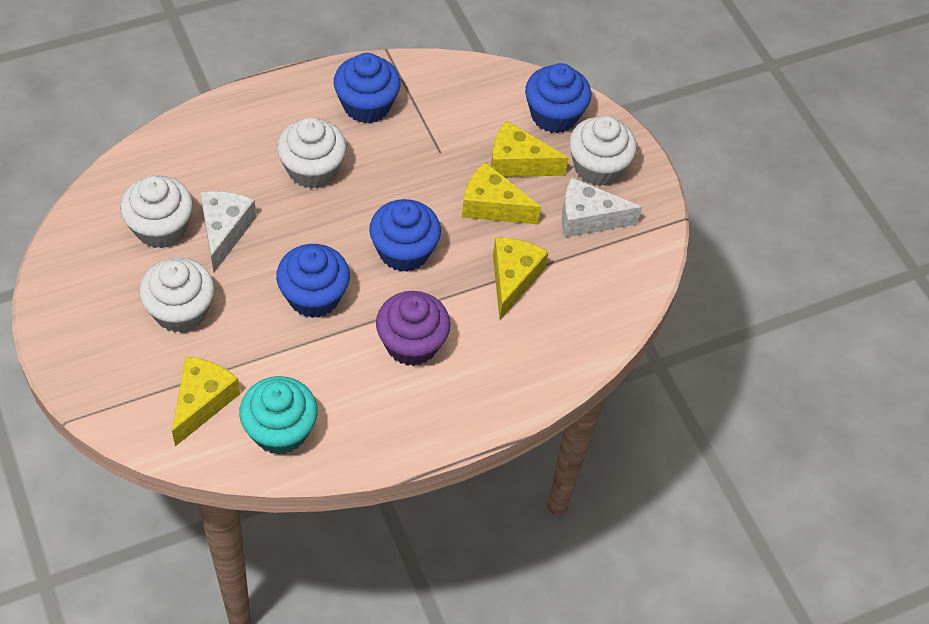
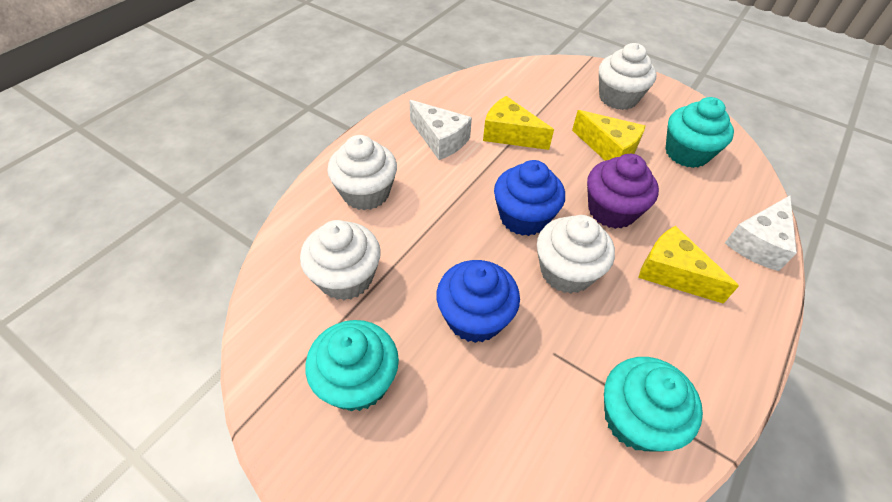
blue cupcake: [276,244,350,318] [334,53,401,123] [369,199,441,272] [525,63,591,133] = 4 -> [436,260,520,343] [494,160,565,236] = 2
turquoise cupcake: [239,376,318,455] = 1 -> [305,320,399,411] [604,357,703,452] [665,97,734,168] = 3
yellow cheese: [172,356,240,446] [462,162,541,224] [491,121,568,177] [493,237,548,320] = 4 -> [483,96,554,150] [572,110,646,161] [638,226,739,304] = 3

